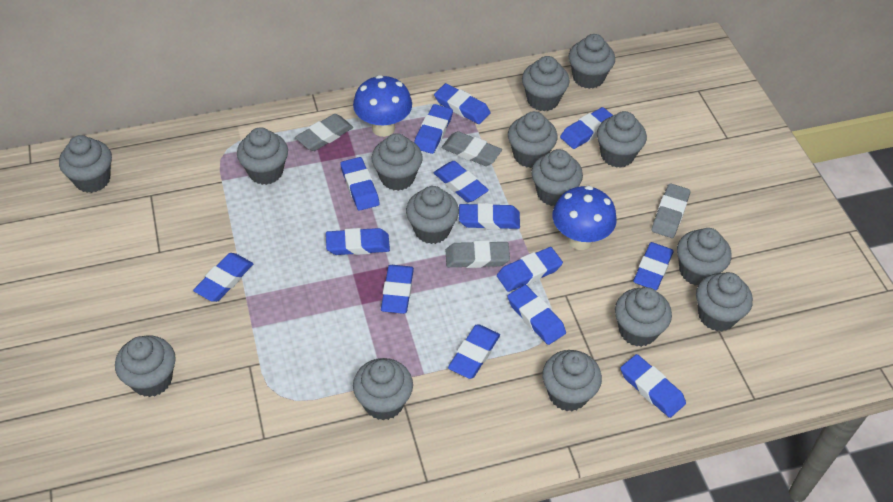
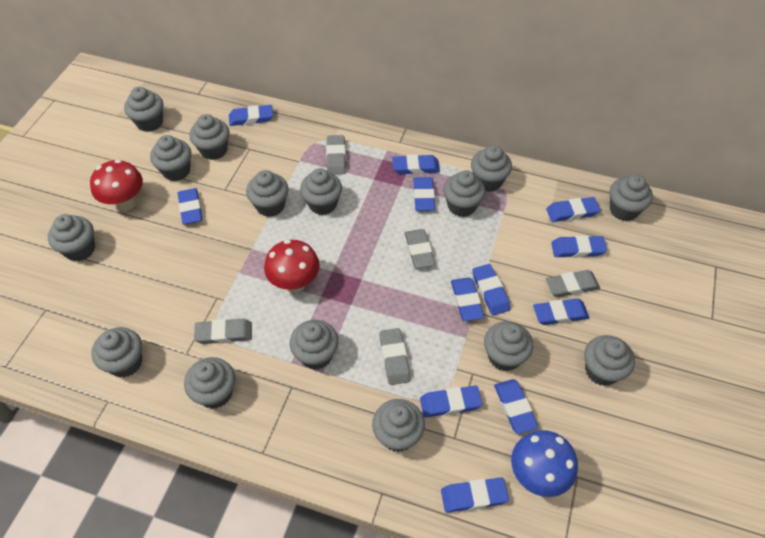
blue eraser: [193,253,253,302] [326,228,390,255] [341,157,379,211] [381,265,414,314] [414,104,453,154] [434,83,490,124] [434,161,489,202] [448,324,500,379] [459,203,520,229] [497,247,563,292] [507,285,566,345] [560,107,613,149] [620,354,686,418] [633,242,674,290] = 14 -> [178,188,202,225] [229,105,273,126] [392,155,440,174] [414,177,435,211] [420,386,482,418] [441,477,509,513] [451,277,484,321] [472,264,510,316] [494,379,539,434] [533,298,589,325] [546,197,600,222] [551,235,607,258] = 12
blue mushroom: [353,75,412,137] [552,186,617,250] = 2 -> [511,430,578,497] = 1
grey eraser: [295,114,353,151] [441,131,502,166] [446,241,510,268] [652,183,690,238] = 4 -> [194,319,252,344] [326,135,346,175] [379,328,410,385] [405,229,435,268] [546,270,600,297] = 5
red mushroom: none = 0 -> [90,160,143,211] [264,240,320,293] = 2

